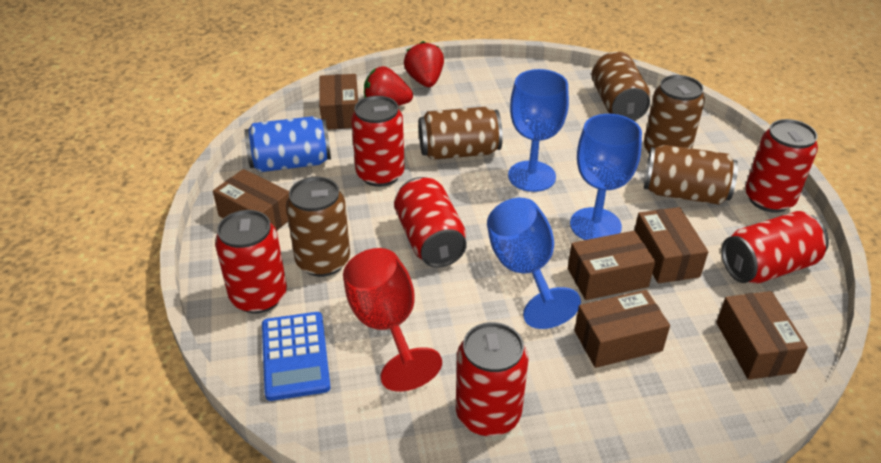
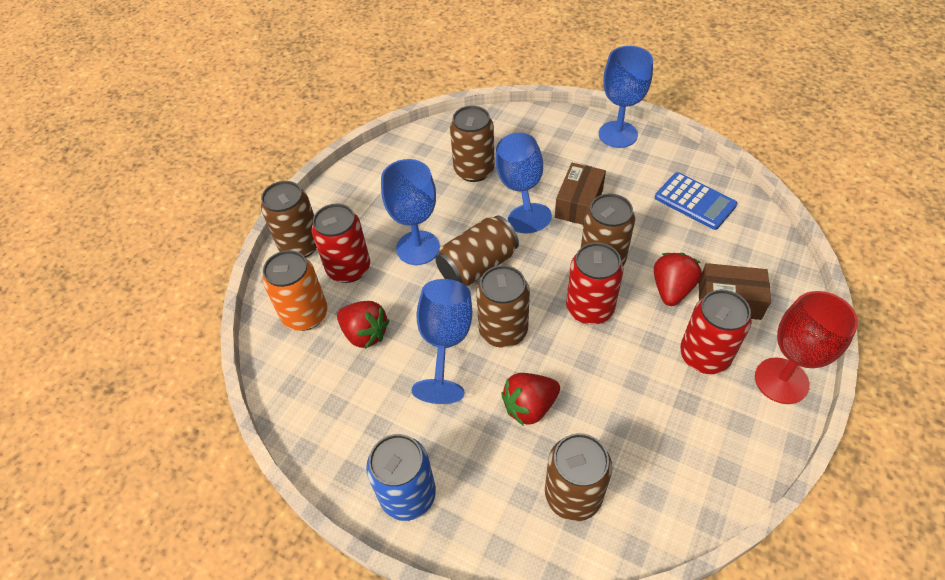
blue goblet: [487,198,581,329] [508,69,569,192] [570,114,642,240] = 3 -> [381,159,440,265] [412,279,472,404] [496,133,552,233] [599,46,653,148] = 4
brown box: [213,169,289,230] [319,74,358,130] [568,231,655,300] [574,290,670,368] [634,207,708,283] [716,291,808,380] = 6 -> [555,163,606,225] [699,263,771,320] = 2
brown can: [286,177,350,277] [419,107,503,160] [591,52,650,121] [644,75,705,154] [644,145,738,205] = 5 -> [261,181,317,258] [436,215,519,287] [450,106,495,182] [476,265,530,348] [545,433,612,521] [581,194,635,266] = 6
orange can: none = 0 -> [262,250,328,331] = 1
red can: [215,210,287,313] [351,96,405,187] [394,177,467,268] [456,322,528,436] [722,211,829,284] [745,119,818,213] = 6 -> [312,203,370,283] [566,242,623,325] [680,290,752,374] = 3
red strawberry: [364,66,413,106] [404,41,444,87] = 2 -> [337,301,390,349] [501,373,560,426] [654,253,702,306] = 3

